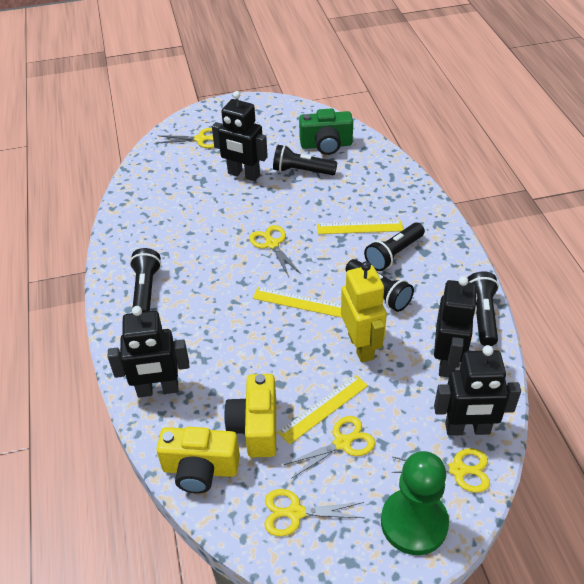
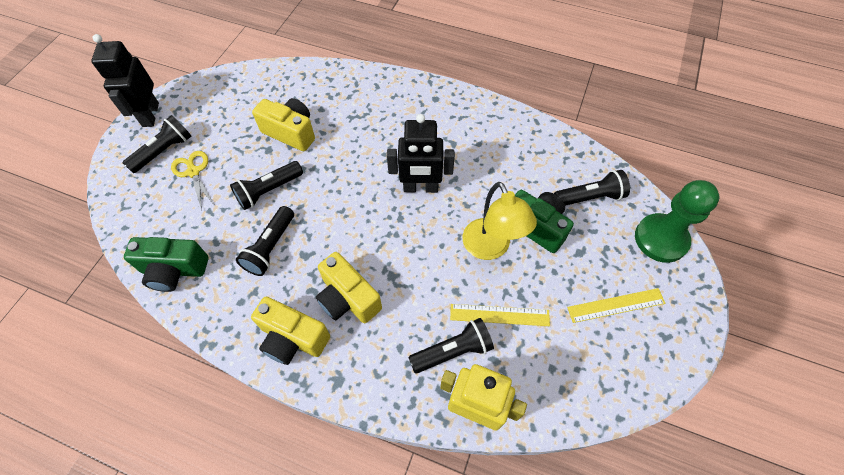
black robot: [108,306,189,397] [212,91,268,181] [434,276,477,377] [434,345,521,436] = 4 -> [91,34,159,127] [387,114,455,193] = 2
green camera: [299,108,353,155] = 1 -> [124,237,208,292] [515,190,574,253] = 2
yellow camera: [157,427,240,493] [224,374,276,457] = 2 -> [251,297,330,365] [252,98,315,151] [316,252,382,323] = 3
yellow lamp: none = 0 -> [462,182,537,260] = 1
yellow ruler: [253,287,342,318] [278,375,368,444] [317,221,403,234] = 3 -> [450,304,550,326] [567,288,665,323] = 2
yellow scissors: [156,128,215,148] [249,225,301,277] [265,489,365,537] [283,416,375,479] [392,448,490,493] = 5 -> [171,151,215,211] = 1

